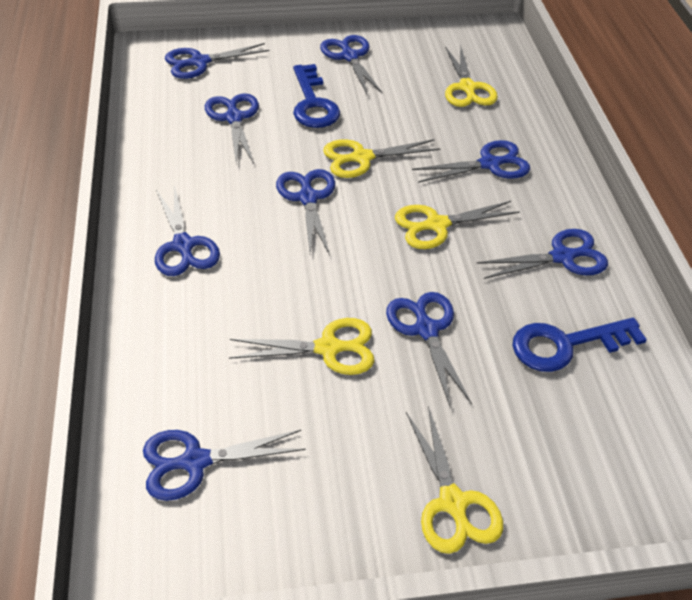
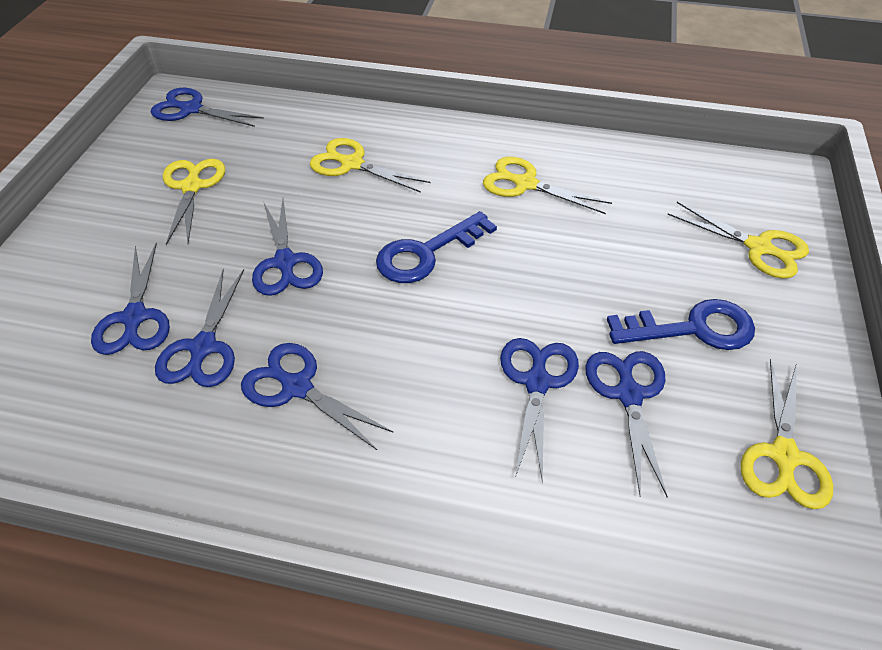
blue scissors: [143,430,306,501] [155,185,220,276] [165,43,270,79] [205,93,259,164] [276,169,335,255] [320,35,383,94] [386,292,472,406] [412,140,530,183] [477,229,608,279] = 9 -> [91,243,170,355] [151,88,264,127] [155,269,244,387] [241,343,394,450] [252,200,323,296] [500,338,579,483] [585,351,668,498] = 7

